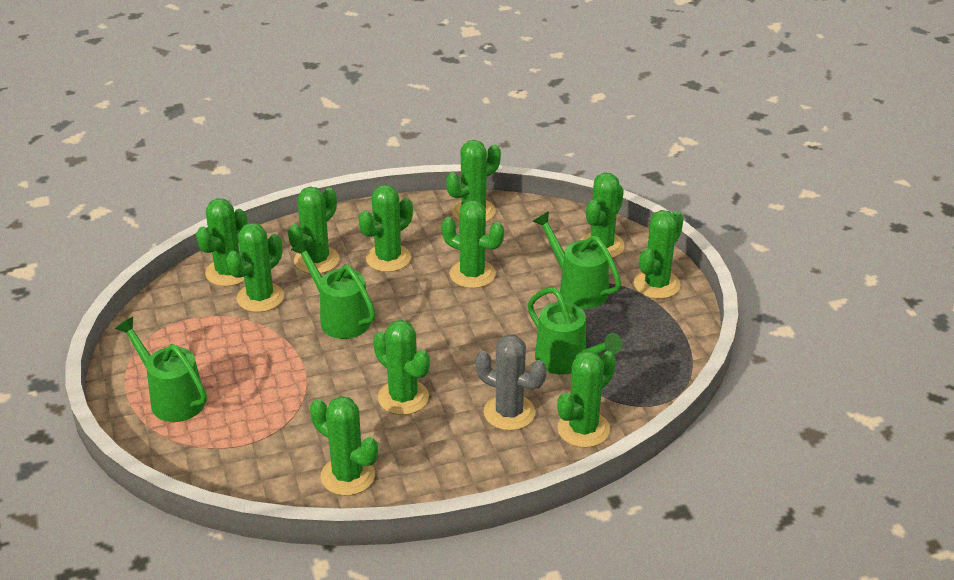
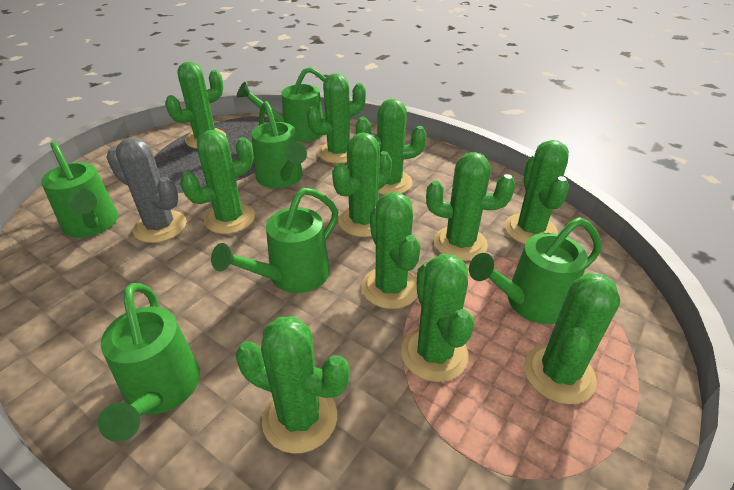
green watering can: [115,317,207,422] [291,239,376,339] [528,287,622,375] [532,211,621,309] = 4 -> [41,142,118,238] [98,283,200,442] [211,188,338,293] [237,67,326,142] [251,101,307,188] [469,217,601,324] = 6

